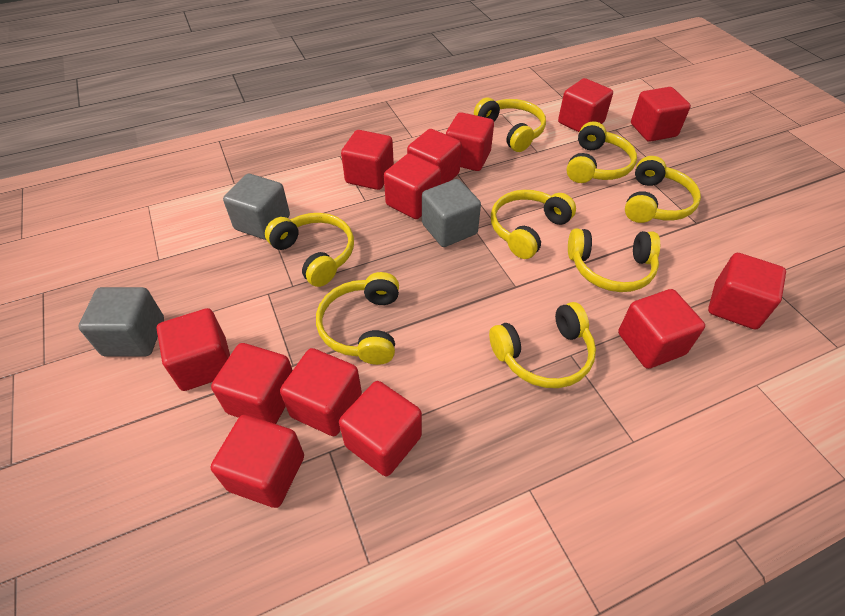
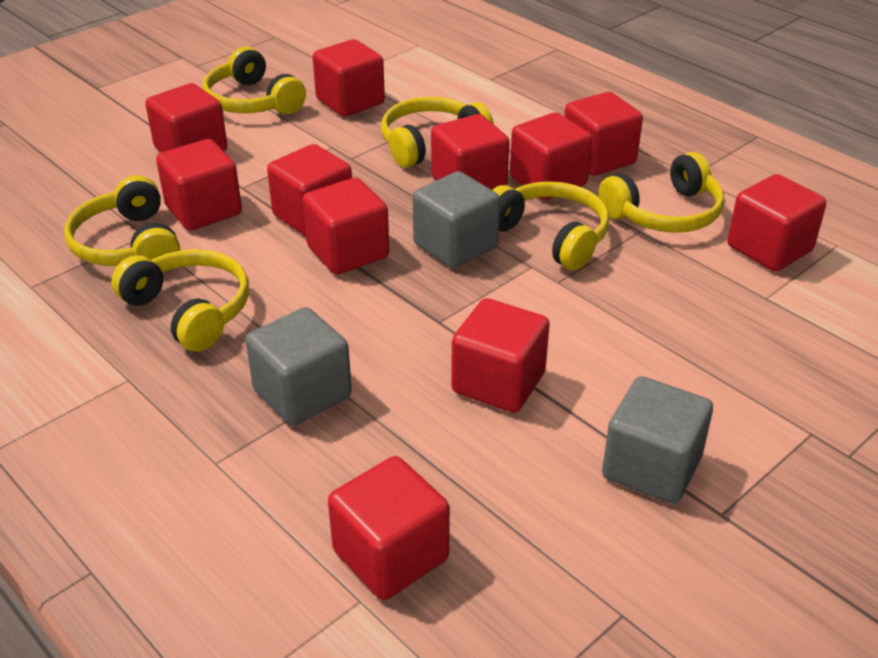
red cube: [157,308,230,391] [211,343,293,424] [211,415,304,508] [280,348,362,436] [339,381,422,477] [341,130,394,190] [384,153,441,219] [407,129,461,184] [446,112,494,171] [558,78,613,132] [618,289,705,369] [631,87,691,142] [708,253,786,330] = 13 -> [145,83,227,153] [156,139,242,230] [267,144,352,236] [302,178,389,275] [313,39,385,117] [328,456,450,600] [431,114,510,190] [451,298,550,413] [510,112,592,200] [564,92,643,176] [727,174,826,272] = 11
yellow headphones: [265,213,354,287] [316,272,399,365] [474,98,546,152] [489,302,596,388] [491,190,576,259] [566,121,637,183] [568,228,660,292] [625,156,701,223] = 8 -> [64,175,180,266] [111,249,249,352] [202,46,306,114] [381,97,494,168] [493,181,609,270] [599,152,724,233] = 6

